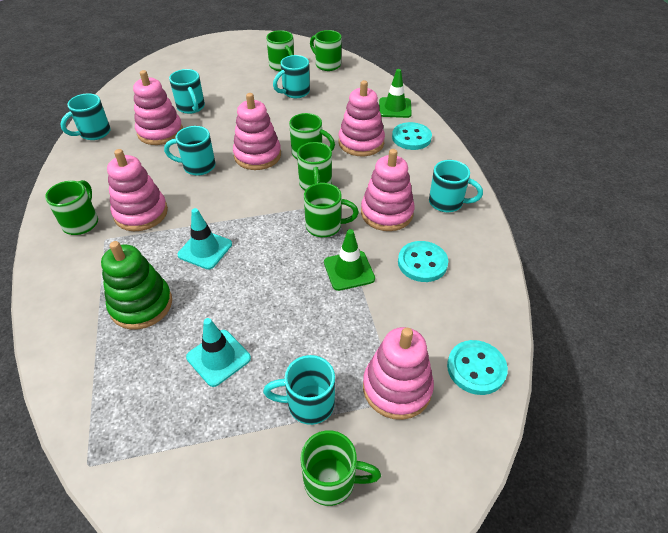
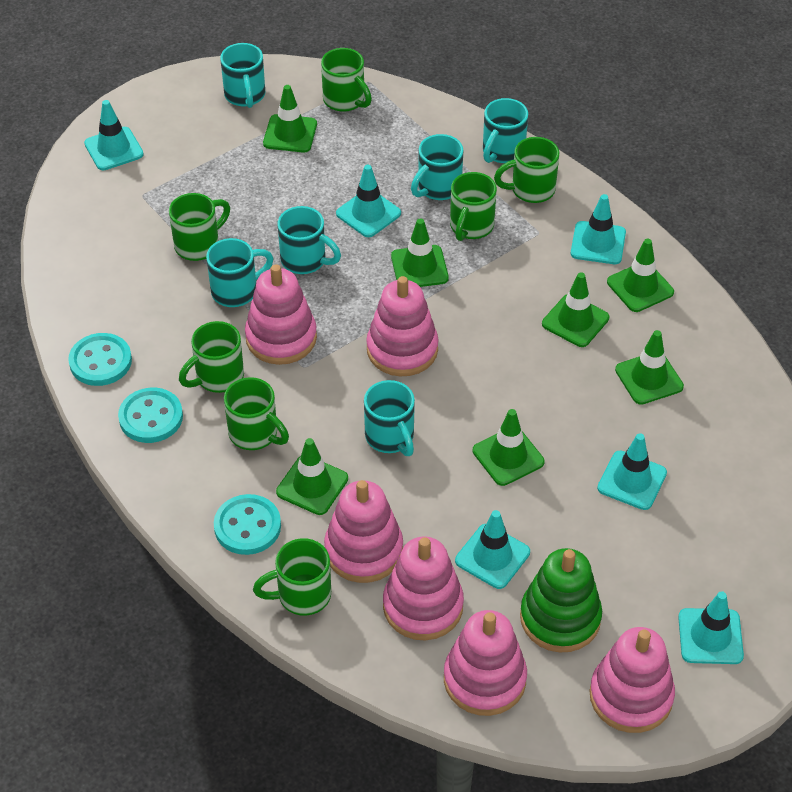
green traffic cone: [324,229,375,291] [379,69,412,118] = 2 -> [263,85,317,152] [276,438,348,515] [391,218,449,287] [473,409,545,486] [542,272,609,347] [607,239,674,312] [615,330,684,405] = 7
turquoise traffic cone: [177,208,232,270] [186,318,251,387] = 2 -> [84,100,144,170] [336,165,401,237] [455,510,530,589] [571,194,626,264] [597,433,667,510] [678,591,744,664] = 6

